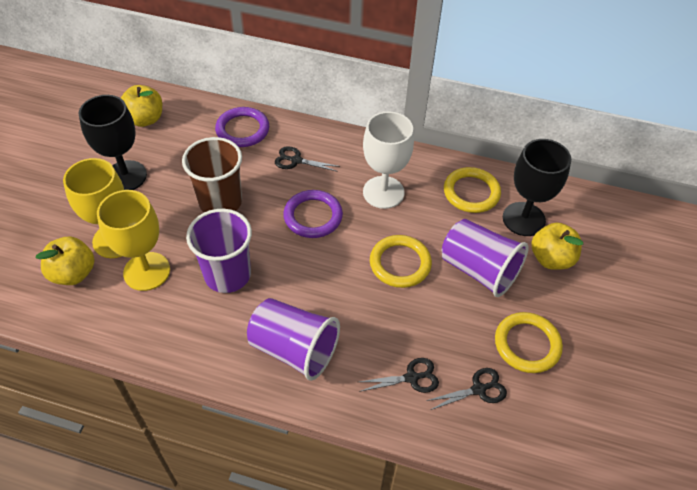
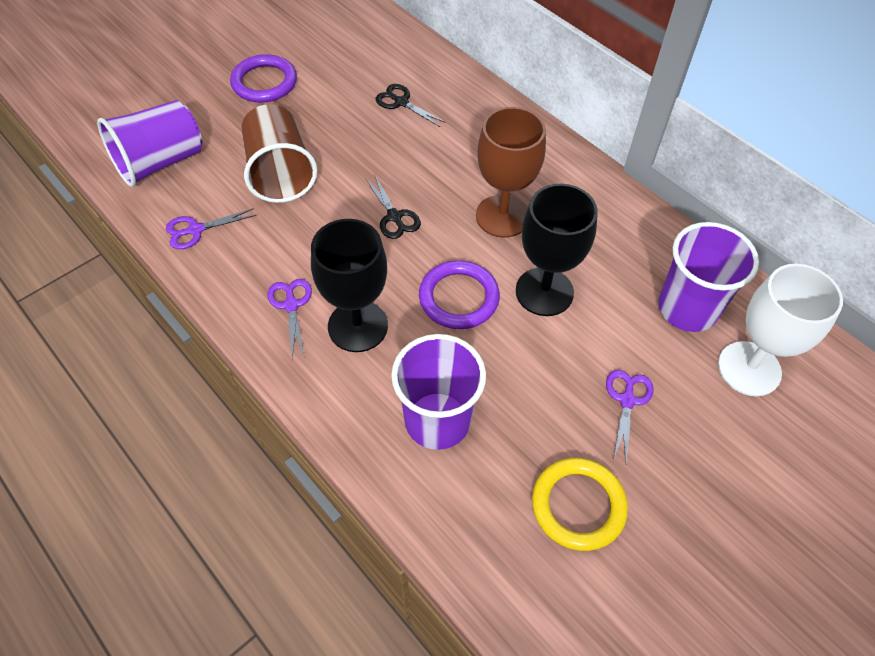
black scissors: [275,146,340,172] [359,358,439,393] [426,368,507,410] = 3 -> [365,174,421,239] [376,84,446,127] = 2
brown goblet: none = 0 -> [476,107,546,238] = 1
purple scissors: none = 0 -> [166,208,256,249] [268,279,312,359] [606,370,654,461] = 3
yellow apple: [36,237,95,285] [121,85,162,127] [531,223,583,270] = 3 -> none = 0
yellow goblet: [63,158,124,258] [97,190,170,291] = 2 -> none = 0
yellow ring: [370,235,432,288] [444,167,501,213] [495,312,563,373] = 3 -> [532,458,628,551] = 1

